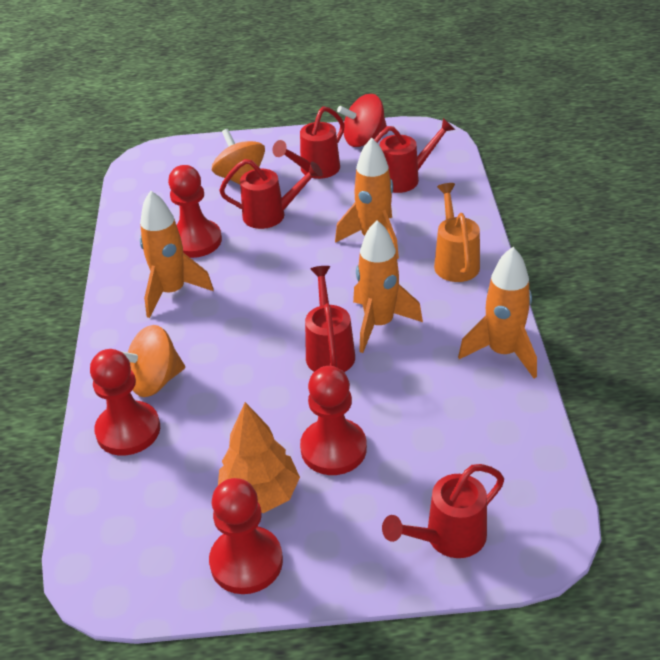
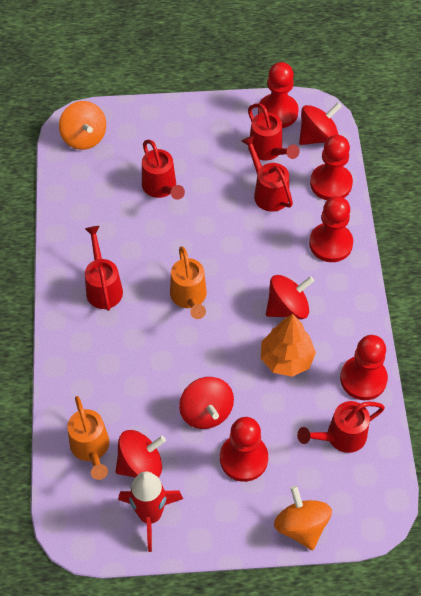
orange rocket: [140,191,214,318] [335,137,399,259] [353,220,423,353] [458,247,537,379] = 4 -> none = 0
orange watering can: [434,183,480,282] = 1 -> [67,396,109,480] [170,246,207,319] = 2
red pawn: [90,349,160,456] [168,165,222,258] [209,478,283,594] [300,366,367,475] = 4 -> [220,417,268,482] [258,62,299,128] [309,196,353,262] [310,135,353,200] [340,335,388,400] = 5
red rocket: none = 0 -> [118,471,183,552] = 1
red spinning top: [337,94,388,147] = 1 -> [115,430,166,478] [179,377,234,429] [266,275,314,319] [299,102,342,145] = 4

